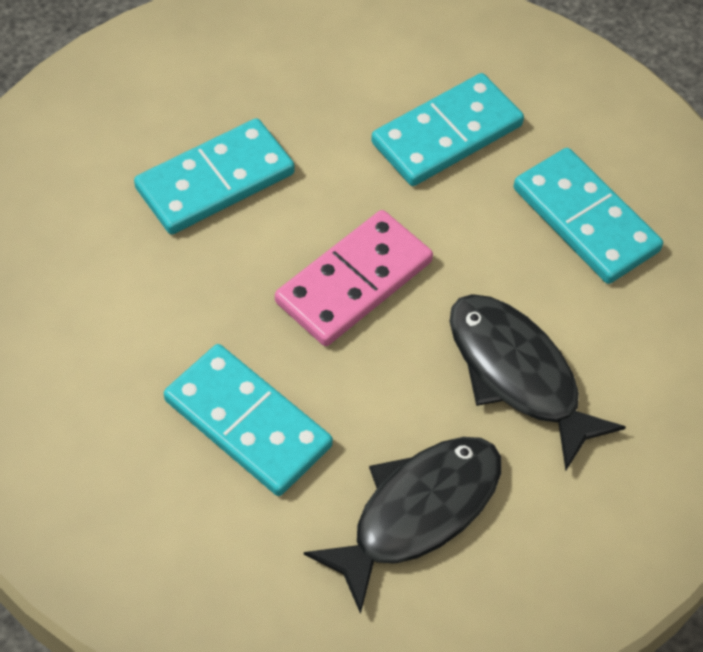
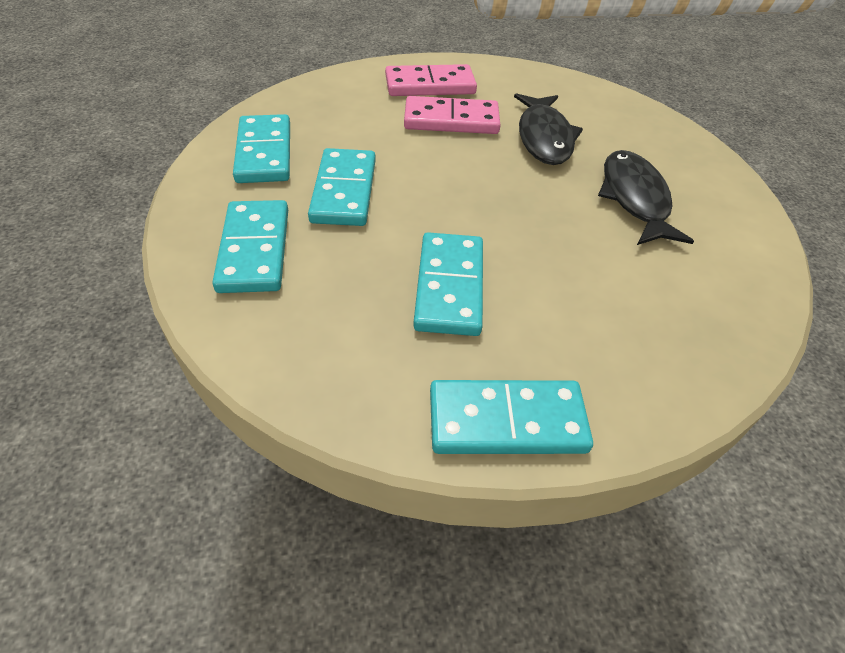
pink domino: [275,210,433,346] = 1 -> [385,64,477,96] [404,96,500,134] = 2
turquoise domino: [134,118,295,235] [164,344,333,496] [371,73,524,186] [514,148,663,284] = 4 -> [212,200,288,293] [233,114,290,183] [308,148,376,226] [413,232,483,336] [430,380,593,454] = 5

